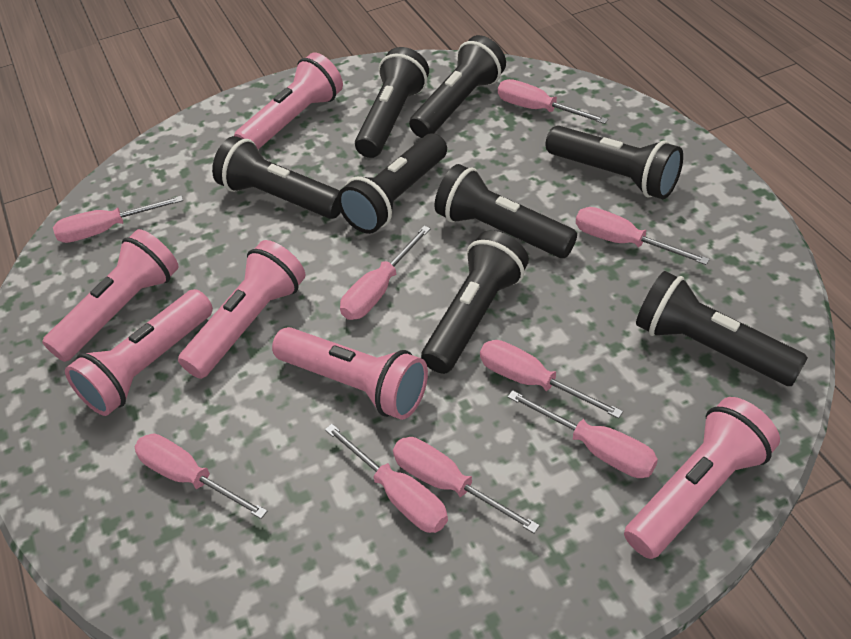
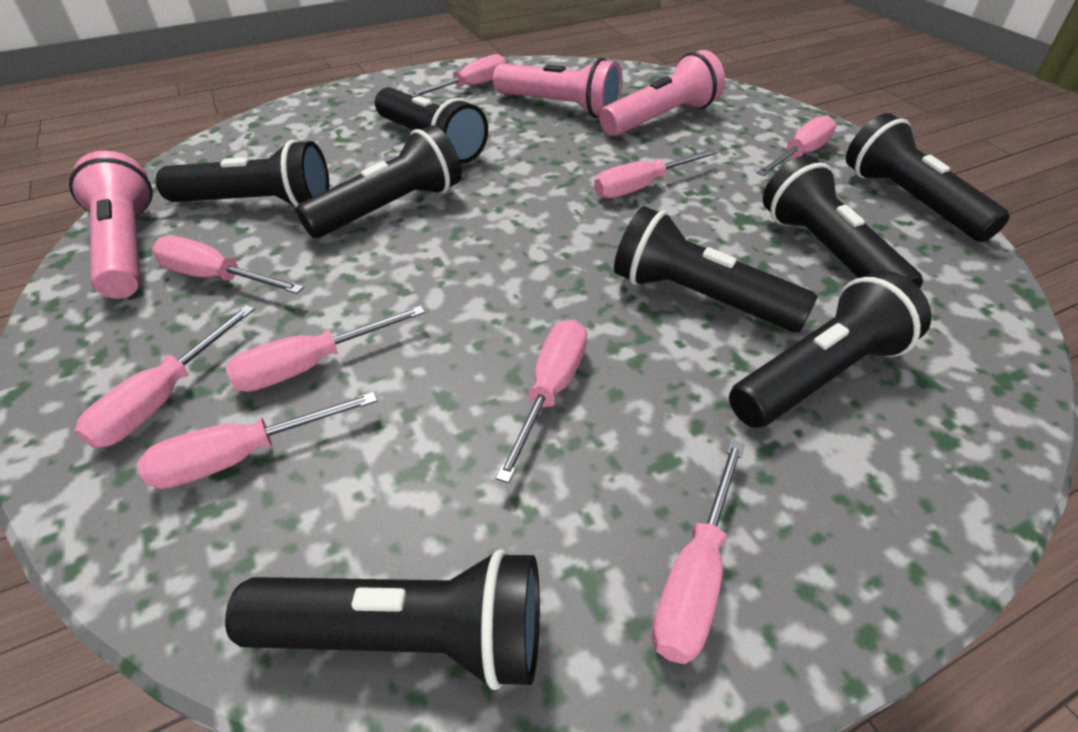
pink flashlight: [42,229,179,362] [65,289,213,416] [178,240,306,379] [234,53,343,149] [272,327,428,420] [624,397,780,559] = 6 -> [69,151,153,299] [493,58,622,118] [600,50,725,136] = 3

